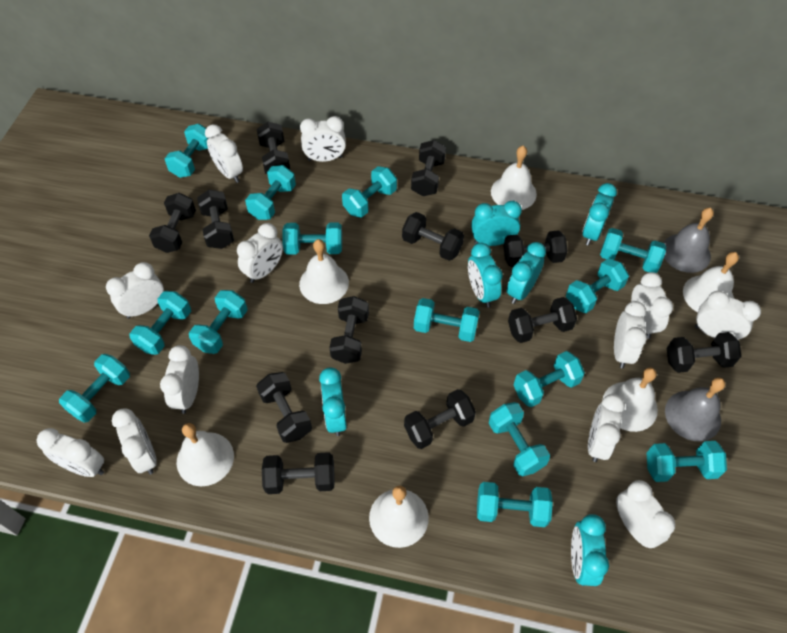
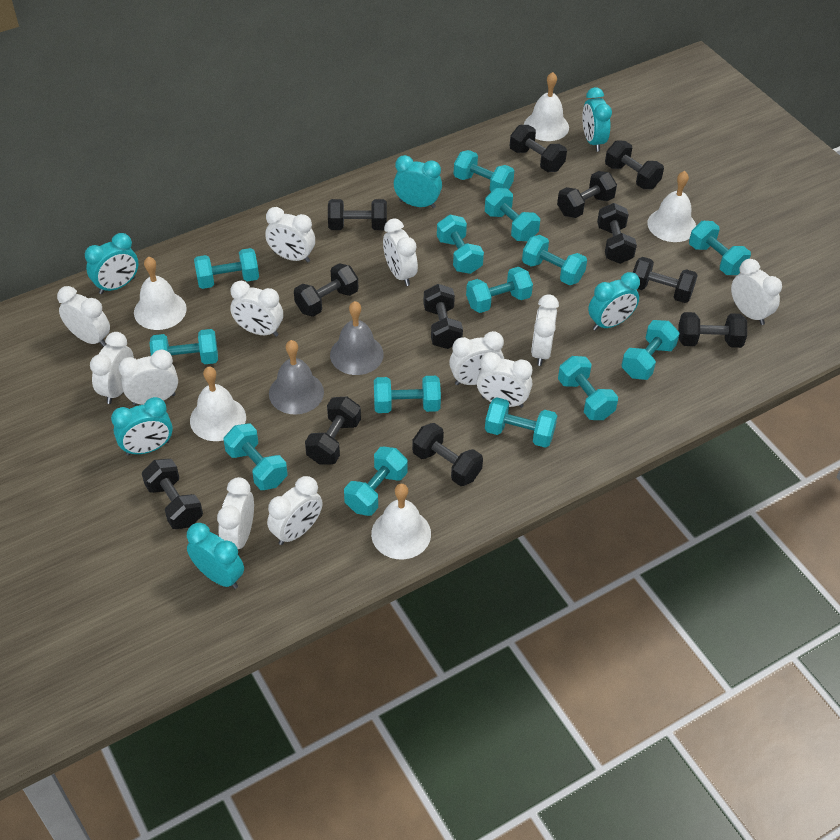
white bell: [177,423,234,486] [299,239,349,304] [369,486,429,548] [491,146,537,210] [603,368,658,432] [683,252,739,313] = 6 -> [134,256,187,330] [190,367,246,441] [371,484,431,559] [524,72,569,141] [647,171,696,242] = 5

